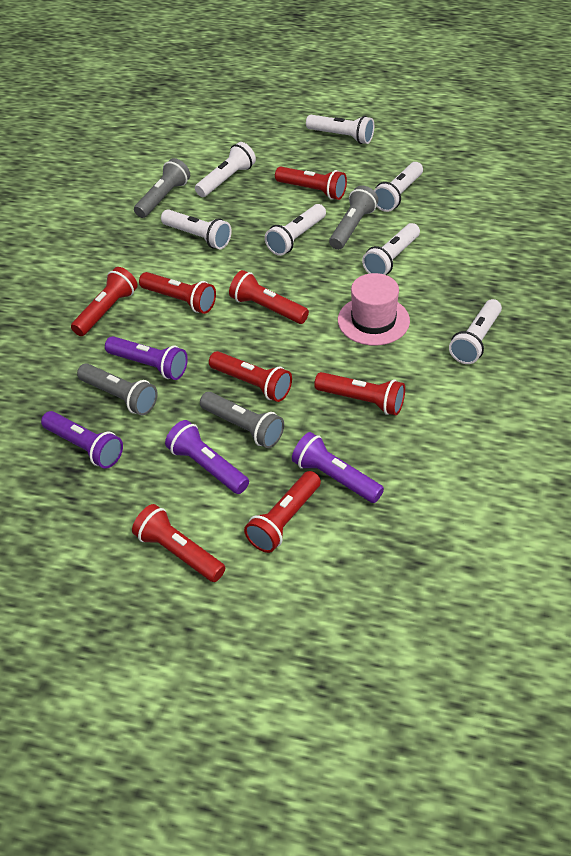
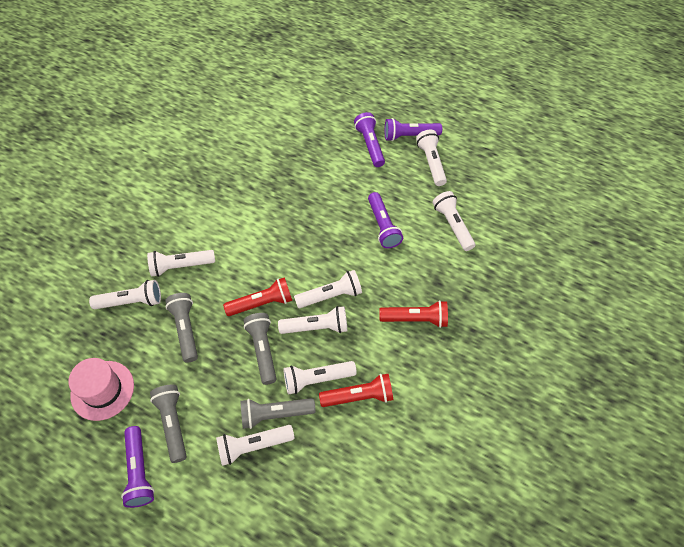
red flashlight: [71,267,138,336] [132,504,225,582] [139,272,216,314] [209,351,292,402] [229,270,309,324] [244,471,321,553] [275,167,347,200] [314,372,405,415] = 8 -> [223,277,292,316] [319,374,393,407] [379,300,448,328] = 3
white flashlight: [161,209,232,249] [195,142,256,197] [265,204,326,256] [306,115,374,144] [362,223,420,275] [374,162,423,212] [449,299,502,364] = 7 -> [89,280,161,309] [147,250,215,277] [216,425,295,466] [278,306,347,334] [283,361,357,395] [294,270,362,308] [416,130,447,186] [433,191,475,251] = 8

